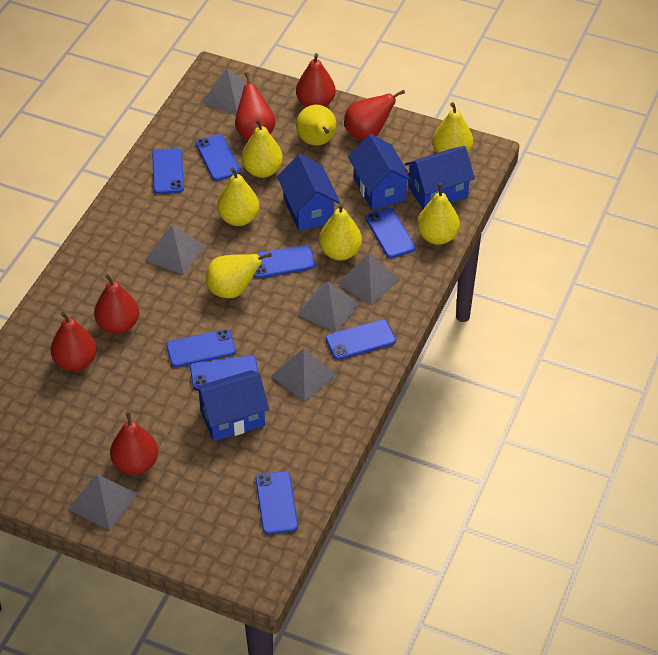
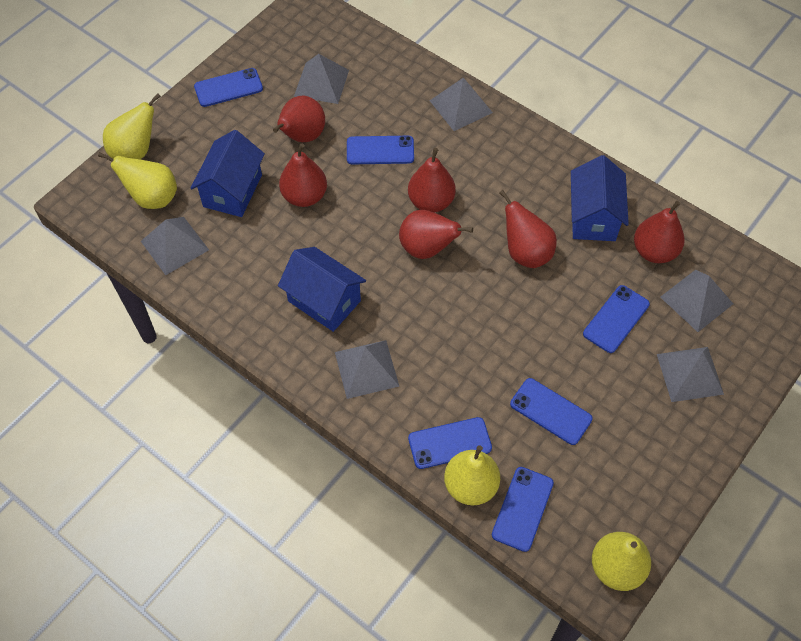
blue house: [194,370,269,441] [277,154,340,231] [348,134,413,210] [405,146,475,209] = 4 -> [191,130,265,217] [278,247,366,332] [571,155,629,241] = 3
blue phone: [152,148,184,194] [166,329,236,367] [190,355,258,388] [196,134,241,181] [254,245,315,278] [256,471,298,534] [326,320,396,360] [366,208,416,258] = 8 -> [194,68,263,107] [347,136,414,164] [408,417,492,469] [492,467,554,552] [510,378,593,445] [583,285,650,353] = 6
yellow pear: [206,252,272,298] [217,167,259,226] [242,119,283,178] [296,105,337,145] [319,203,362,261] [417,183,460,245] [432,102,473,153] = 7 -> [98,152,177,209] [103,93,161,159] [444,445,500,505] [592,532,651,591] = 4

